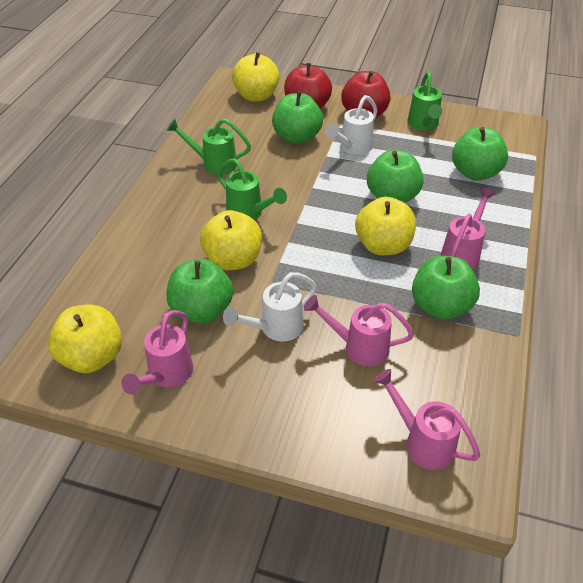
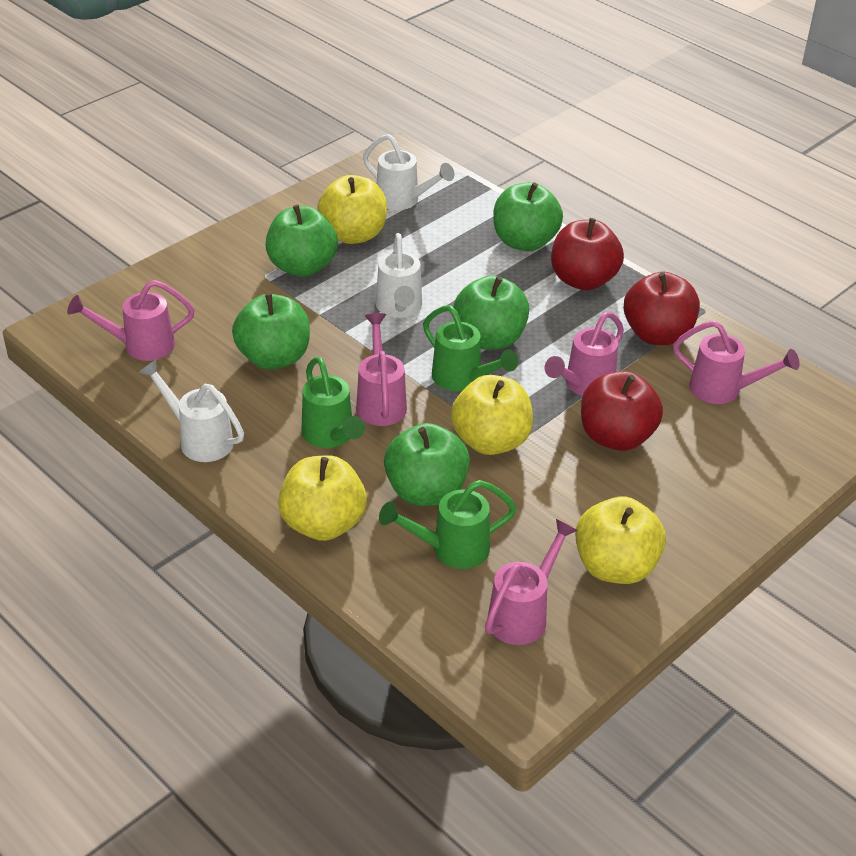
pink watering can: [121,310,193,395] [304,295,414,366] [374,369,480,470] [441,188,496,269] = 4 -> [67,280,195,361] [356,313,407,426] [485,519,578,645] [544,312,624,396] [673,321,800,404] = 5
red apple: [284,63,332,109] [341,71,391,118] = 2 -> [551,218,624,290] [581,371,663,451] [624,271,700,345] = 3
white watering can: [223,272,317,342] [325,95,377,155] = 2 -> [138,359,244,462] [363,134,454,210] [376,233,422,318] = 3

